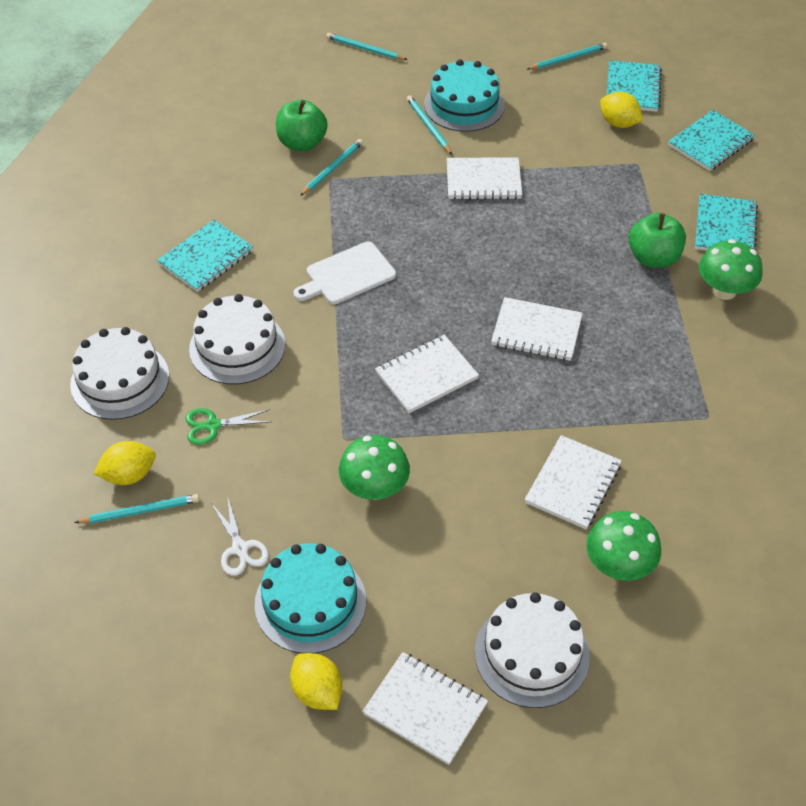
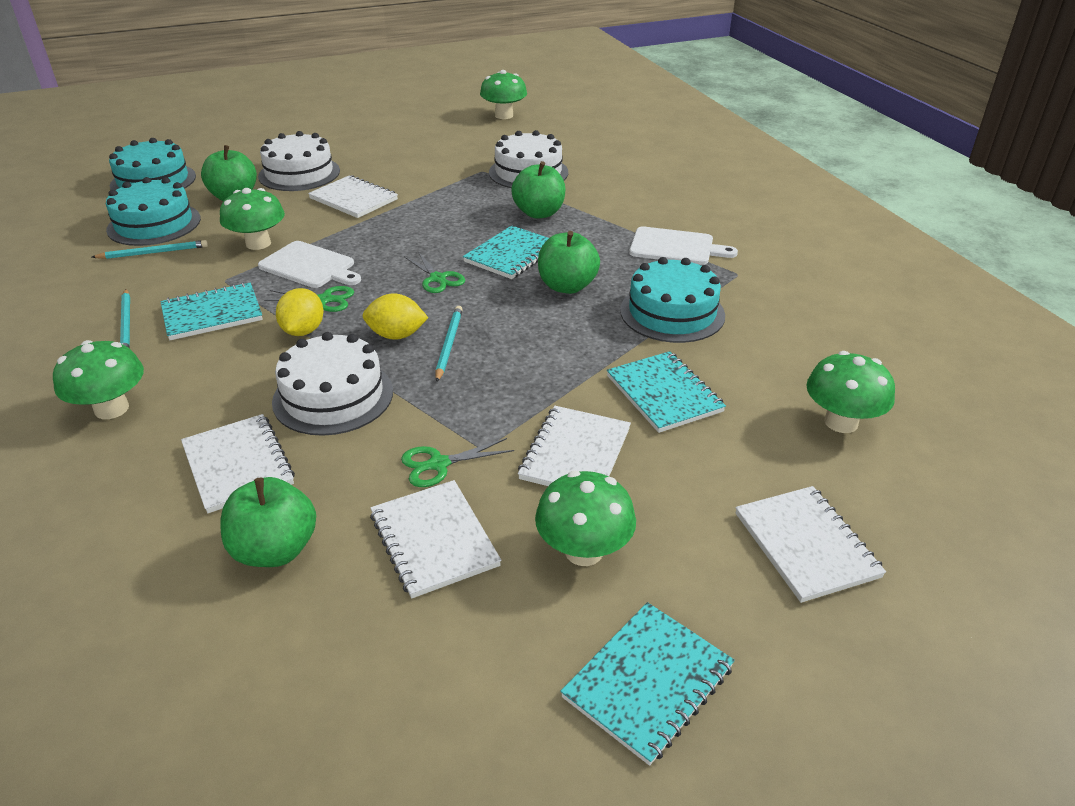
green apple: [276,99,328,151] [629,213,686,268] = 2 -> [201,145,257,201] [220,477,316,567] [511,161,566,219] [538,231,600,294] = 4
green mushroom: [339,435,410,500] [586,511,661,581] [699,239,763,300] = 3 -> [53,340,144,419] [220,188,285,250] [480,70,527,119] [535,471,636,566] [806,351,895,433] = 5
green scissors: [185,408,271,445] = 1 -> [264,286,354,312] [401,438,514,487] [405,252,465,293] = 3
turquoise cake: [255,543,366,653] [424,59,505,132] = 2 -> [106,177,201,246] [109,138,196,190] [620,257,725,343] = 3
turquoise pencil: [74,494,199,523] [300,139,363,196] [326,33,408,60] [407,96,452,154] [527,43,607,70] = 5 -> [92,240,208,259] [120,289,130,348] [435,306,463,382] = 3
white cutting board: [293,242,396,304] = 1 -> [258,241,361,288] [629,226,738,265] = 2
white scissors: [211,499,269,576] = 1 -> none = 0
yellow lemon: [94,441,156,485] [290,653,342,710] [600,92,643,128] = 3 -> [276,288,324,336] [363,293,428,340] = 2

